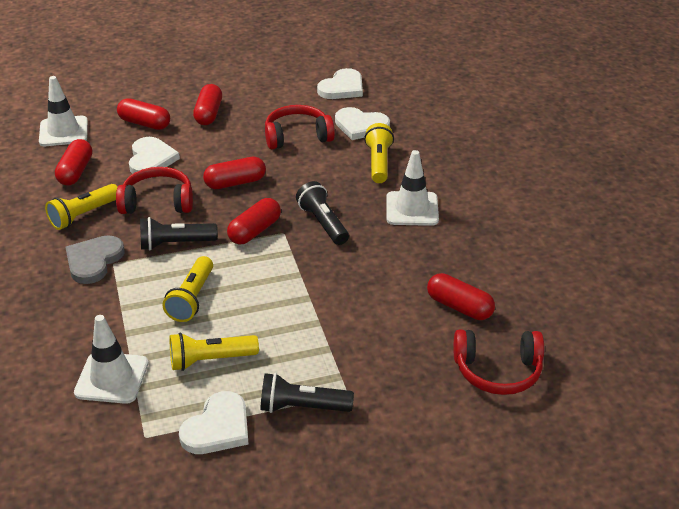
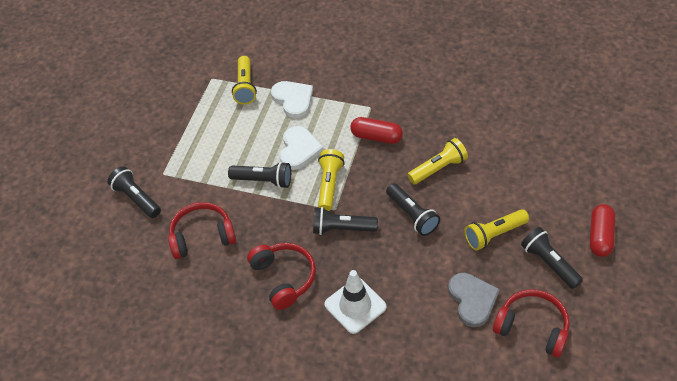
black flashlight: [140,217,218,250] [260,373,354,413] [296,181,349,245] = 3 -> [107,166,161,218] [228,162,291,189] [313,207,378,235] [386,183,440,236] [521,227,583,289] = 5
red capsule: [55,139,92,186] [117,98,170,130] [193,84,222,125] [203,157,266,189] [227,198,281,244] [427,273,495,320] = 6 -> [350,117,403,144] [590,204,615,257] = 2
white heart: [129,137,180,174] [179,391,249,454] [317,68,363,99] [335,107,390,140] = 4 -> [271,81,313,118] [280,126,324,170] = 2
white traffic cone: [39,76,88,146] [74,315,149,404] [386,150,439,226] = 3 -> [324,270,387,334] = 1

